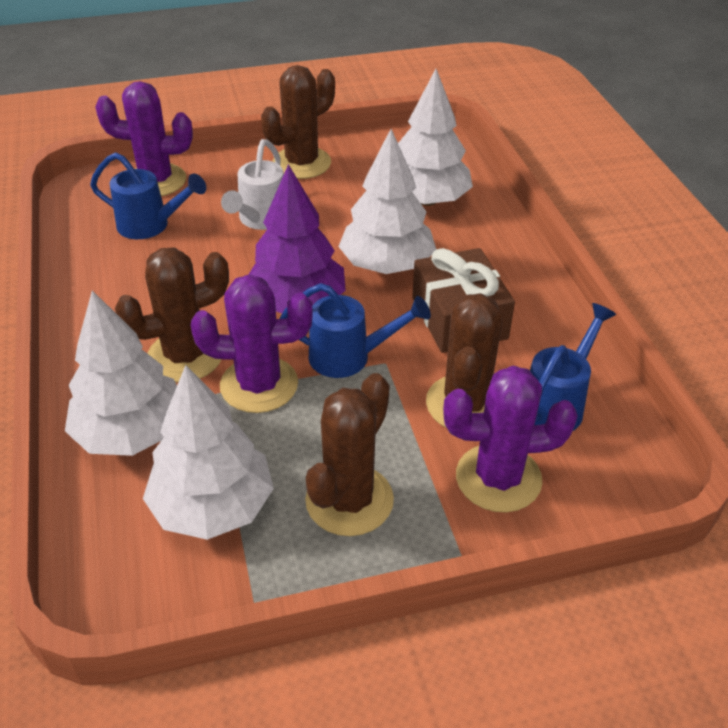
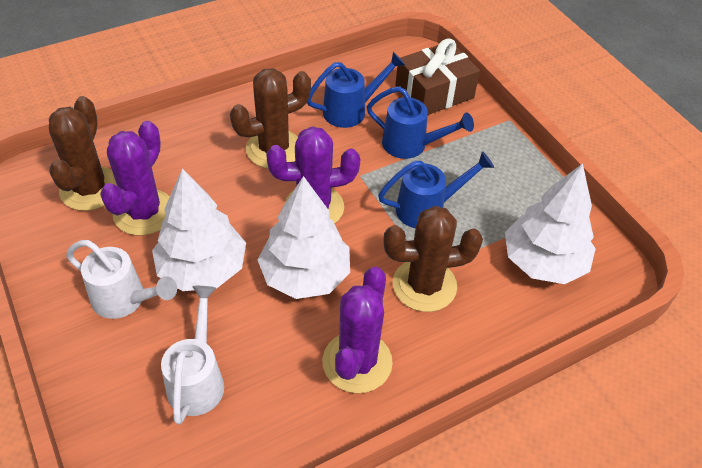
brown cactus: [115,247,229,382] [261,65,335,179] [305,373,394,536] [426,293,502,428] = 4 -> [49,96,117,211] [230,68,311,168] [383,206,483,312] = 3
purple tree: [248,164,346,313] = 1 -> none = 0
white tree: [65,290,177,456] [143,365,274,540] [338,129,436,274] [398,69,473,206] = 4 -> [152,168,246,291] [258,176,350,299] [505,163,596,284] = 3
white watering can: [221,139,284,230] = 1 -> [66,240,177,319] [161,286,224,425] = 2

